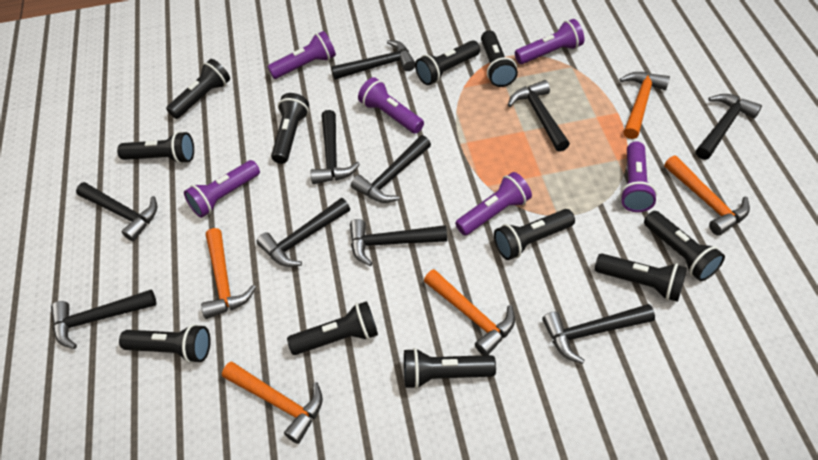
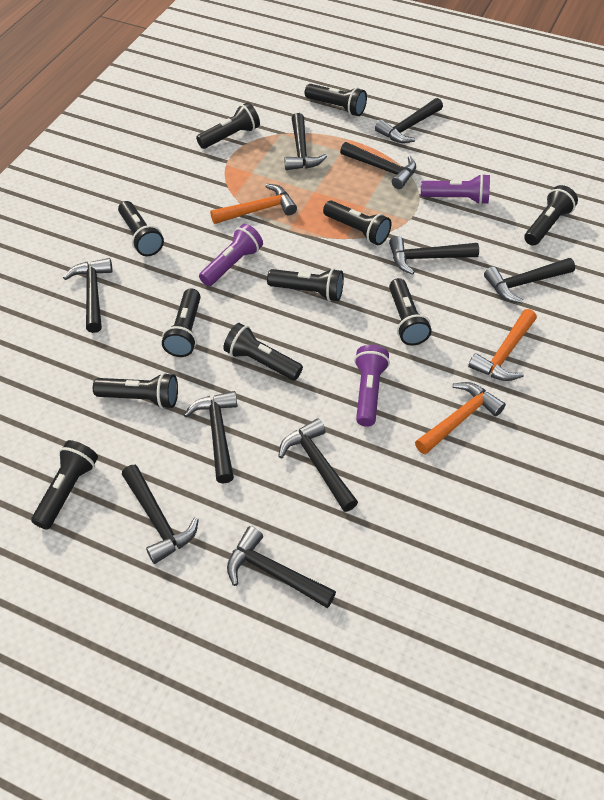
orange hammer: [201,228,256,319] [222,362,323,444] [424,269,515,355] [620,72,670,139] [664,155,750,236] = 5 -> [210,184,297,224] [415,382,506,455] [468,309,537,381] = 3
purple flashlight: [184,160,260,218] [268,31,336,79] [358,77,424,134] [455,172,532,236] [515,19,584,64] [620,141,657,212] = 6 -> [199,224,263,286] [354,345,390,427] [421,174,490,205] = 3

